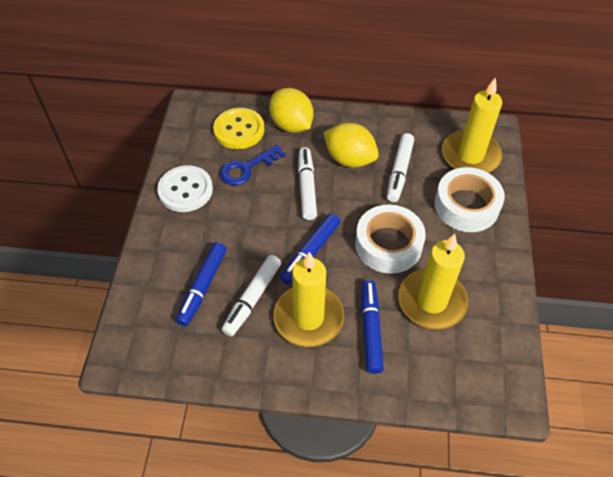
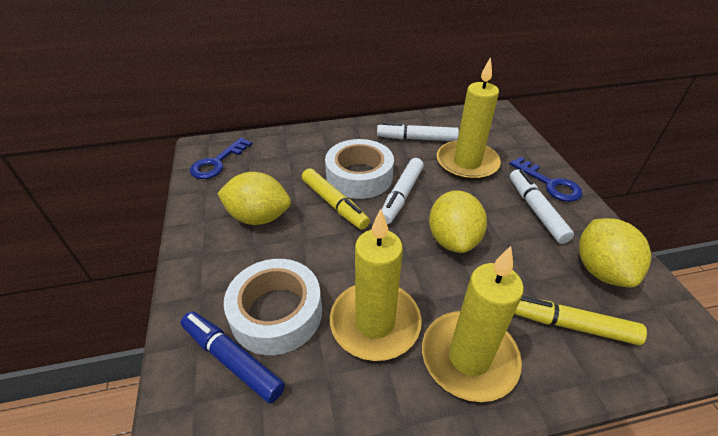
blue key: [220,145,286,185] = 1 -> [190,138,252,179] [509,156,582,202] = 2
blue marker: [176,242,227,326] [280,213,341,285] [361,280,384,374] = 3 -> [181,311,285,403] = 1
white button: [157,165,213,212] = 1 -> none = 0
yellow button: [213,108,265,149] = 1 -> none = 0
yellow lemon: [269,88,313,133] [323,123,379,168] = 2 -> [217,172,291,225] [429,190,487,253] [579,218,651,287] = 3
yellow marker: none = 0 -> [302,168,370,230] [514,296,647,345] = 2

